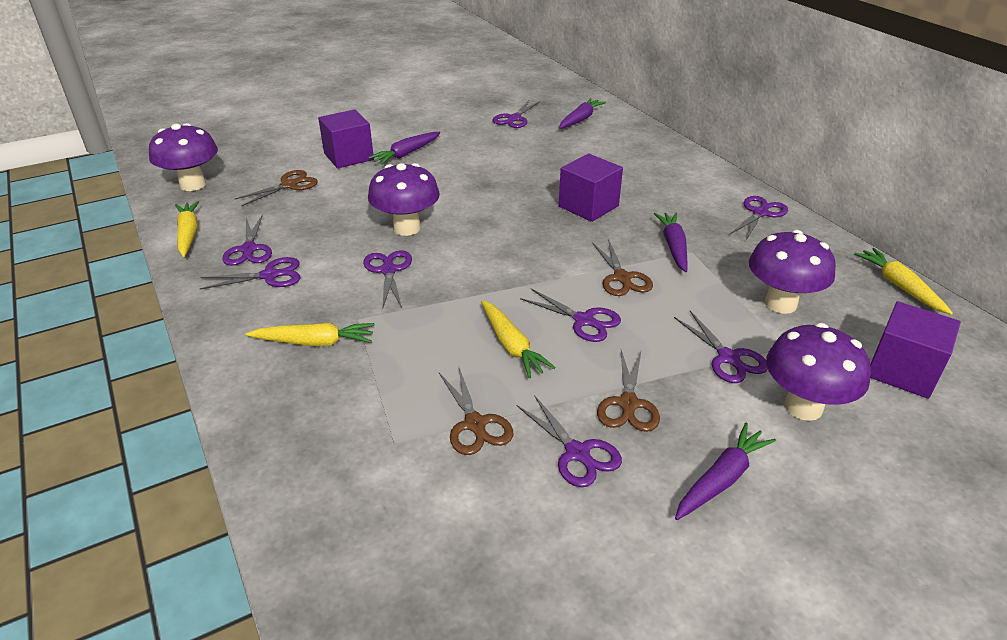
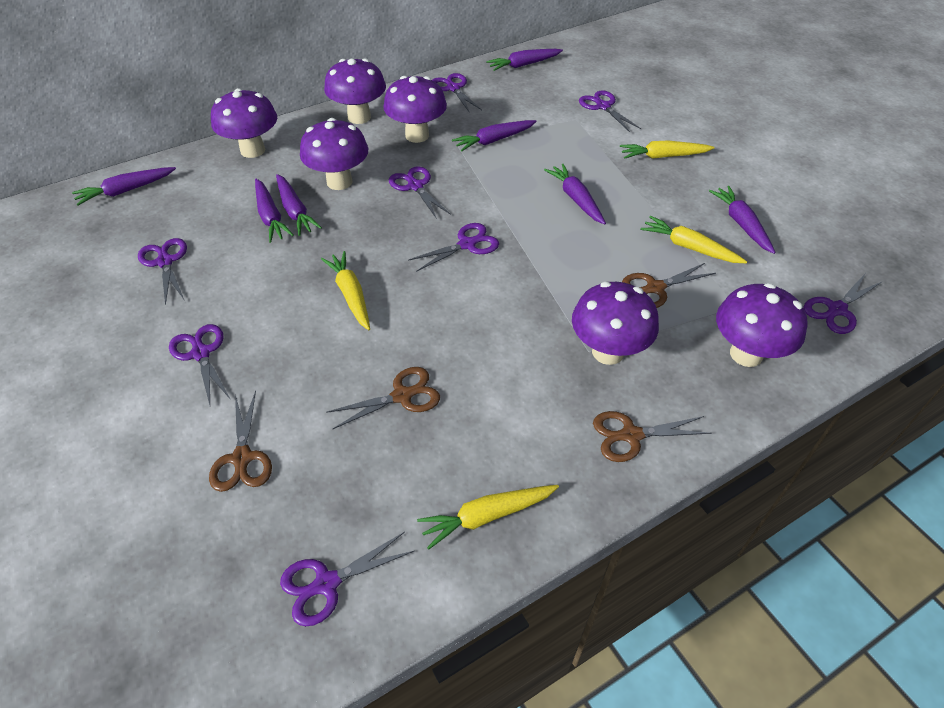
purple carrot: [368,132,440,165] [559,98,606,129] [654,213,688,272] [675,423,776,520] = 4 -> [72,167,176,206] [255,179,294,243] [276,174,322,236] [452,120,537,152] [486,49,563,71] [544,163,606,225] [709,186,776,254] = 7
purple cube: [318,109,374,168] [559,154,623,222] [870,301,961,399] = 3 -> none = 0
purple mushroom: [149,123,218,191] [368,163,440,236] [749,230,836,314] [766,323,871,421] = 4 -> [211,88,277,158] [300,118,368,190] [324,59,386,124] [383,76,447,143] [572,282,659,365] [716,283,808,367] = 6

